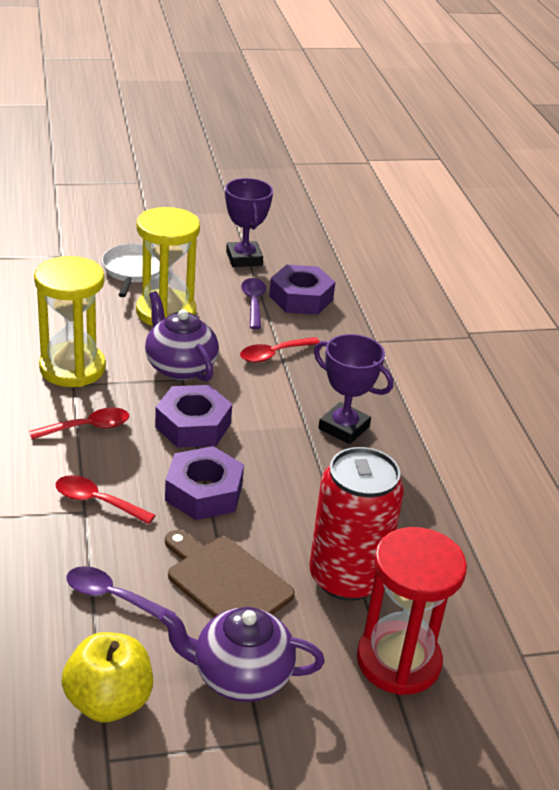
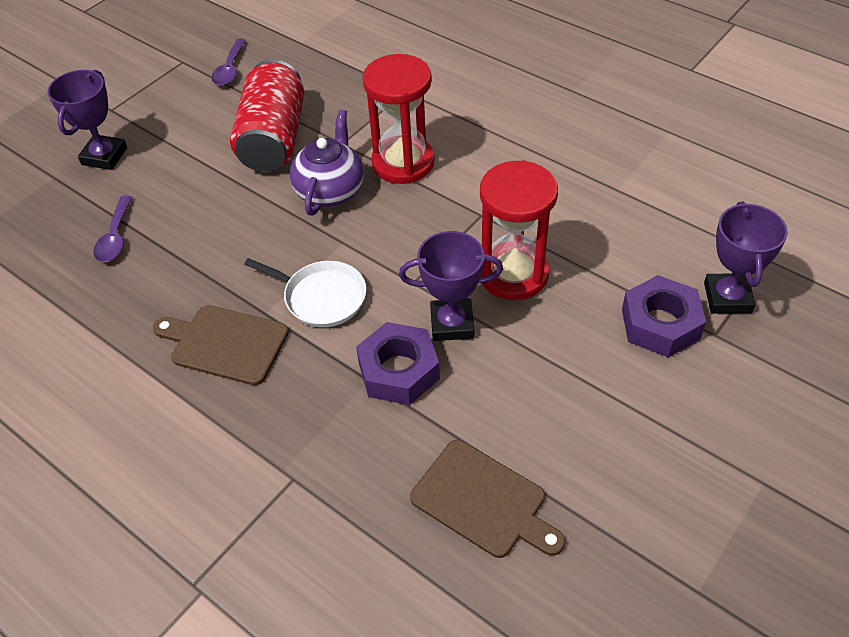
brown cutting board: [165,530,295,617] = 1 -> [153,305,289,385] [410,440,565,558] = 2
purple nut: [155,385,232,448] [165,446,244,520] [269,265,335,315] = 3 -> [356,322,440,405] [622,275,706,357] = 2
purple teapot: [145,291,219,382] [159,607,325,702] = 2 -> [290,110,364,216] = 1
purple trophy: [225,178,273,267] [314,334,393,444] = 2 -> [47,70,127,170] [399,231,503,341] [704,201,788,314] = 3
red hourglass: [357,527,467,695] = 1 -> [363,54,435,184] [480,160,558,300] = 2
red spoon: [29,407,129,440] [56,475,155,524] [240,337,320,363] = 3 -> none = 0
yellow apple: [62,632,153,723] = 1 -> none = 0
yellow hourglass: [34,256,106,387] [136,207,200,326] = 2 -> none = 0

